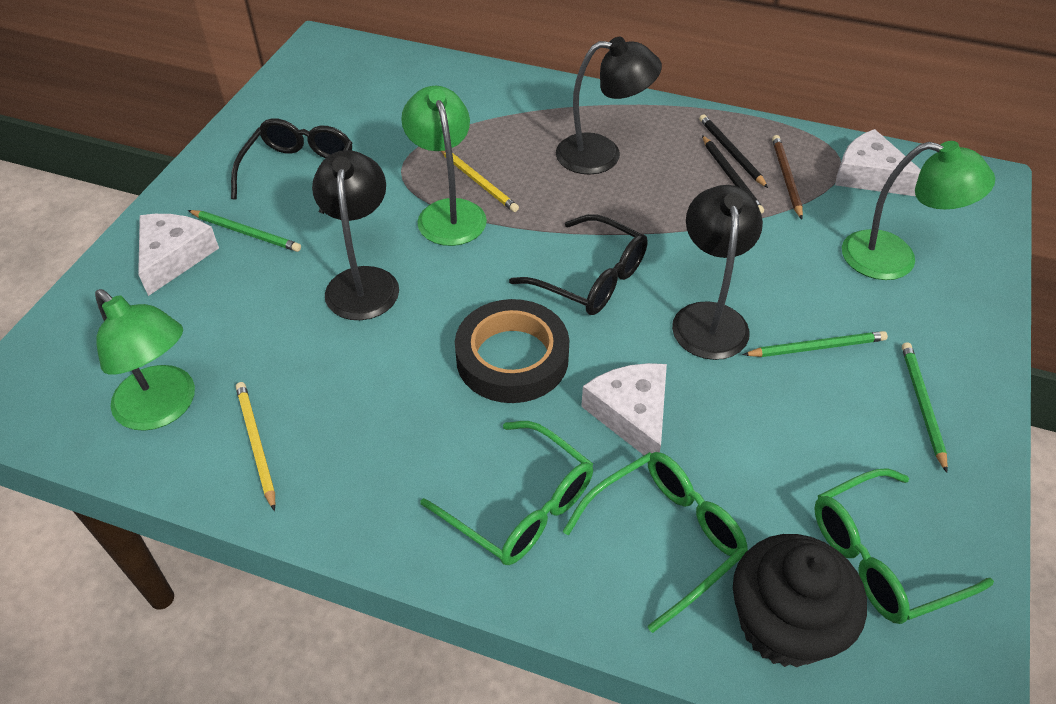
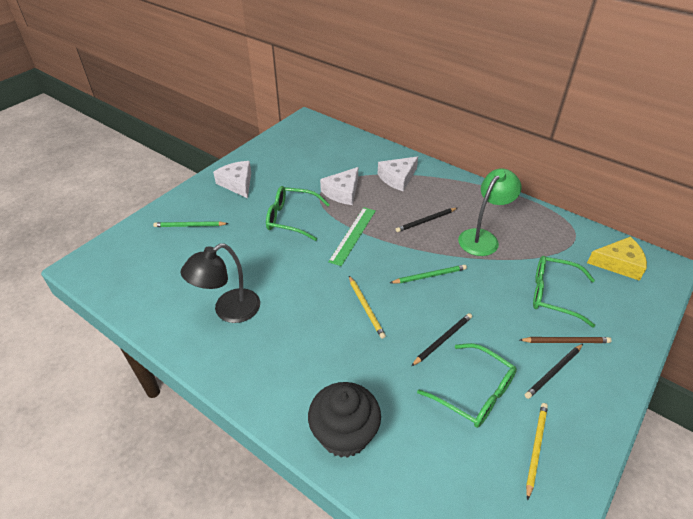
black glasses: [231,118,352,214] [509,214,648,315] = 2 -> none = 0
black lamp: [312,150,399,320] [556,37,662,175] [672,185,763,360] = 3 -> [180,243,260,323] = 1
black pencil: [699,114,768,188] [702,135,764,214] = 2 -> [396,208,457,232] [411,313,472,366] [525,344,583,399] = 3
black tape: [455,299,570,403] = 1 -> none = 0
green lamp: [95,289,195,431] [401,86,487,246] [842,141,995,280] = 3 -> [458,168,522,256] = 1
green pencil: [188,210,301,252] [742,331,888,357] [902,342,948,473] = 3 -> [153,221,229,227] [390,265,467,283] = 2
green ruler: none = 0 -> [328,207,376,266] = 1
yellow cheese: none = 0 -> [587,237,647,281] = 1

